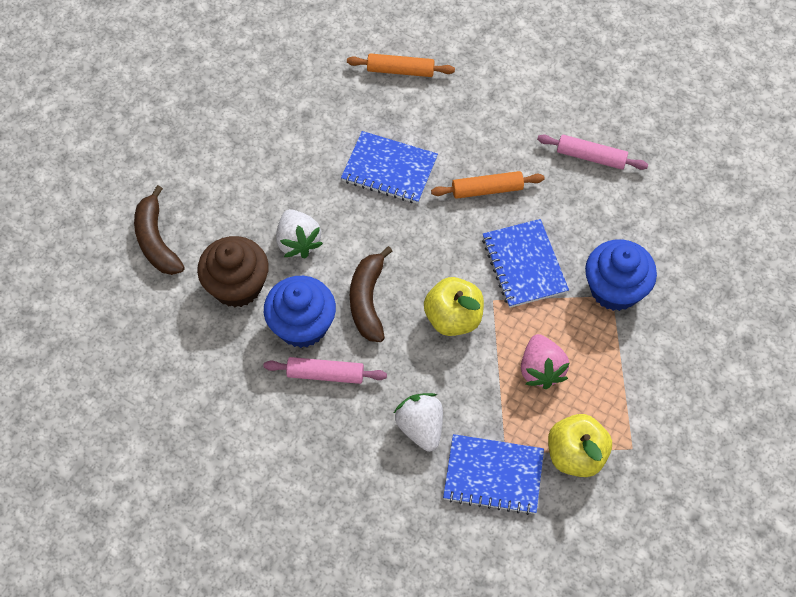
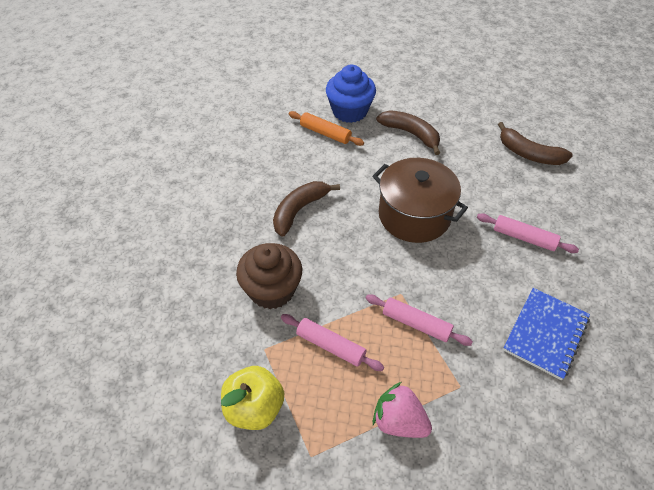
blue cupcake: [264,276,336,348] [585,240,657,311] = 2 -> [326,65,376,123] = 1
blue notebook: [341,131,438,204] [443,434,544,515] [482,219,569,308] = 3 -> [503,288,590,380] = 1
brown banana: [134,185,185,275] [350,246,392,342] = 2 -> [273,181,340,237] [376,110,440,155] [498,122,573,165] = 3
brown pot: none = 0 -> [373,158,468,243] = 1
orange rolling pin: [347,53,455,77] [431,171,545,199] = 2 -> [289,111,364,146] = 1
pink rolling pin: [263,357,387,384] [537,134,648,170] = 2 -> [281,314,384,371] [366,294,473,346] [477,213,579,253] = 3
white strawberry: [276,209,323,259] [394,393,443,452] = 2 -> none = 0
yellow apple: [424,277,484,336] [548,414,612,477] = 2 -> [221,366,284,430] = 1

